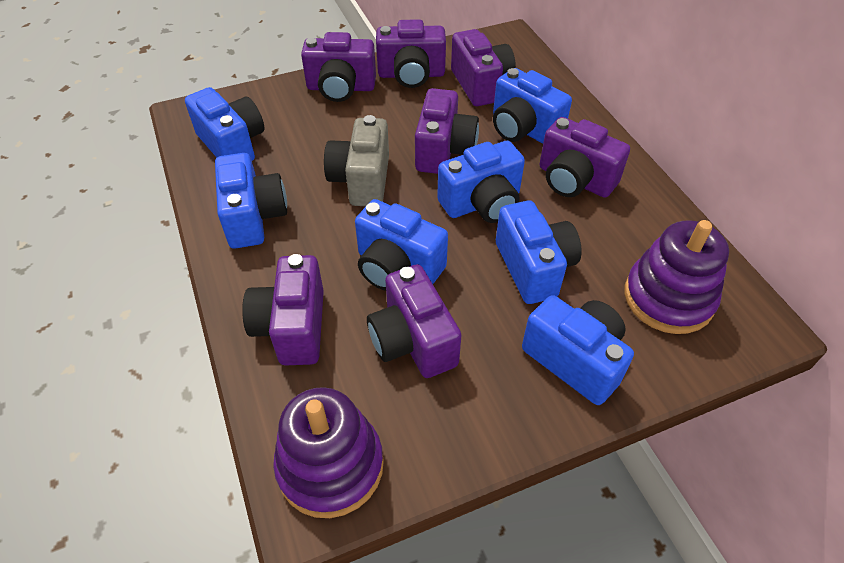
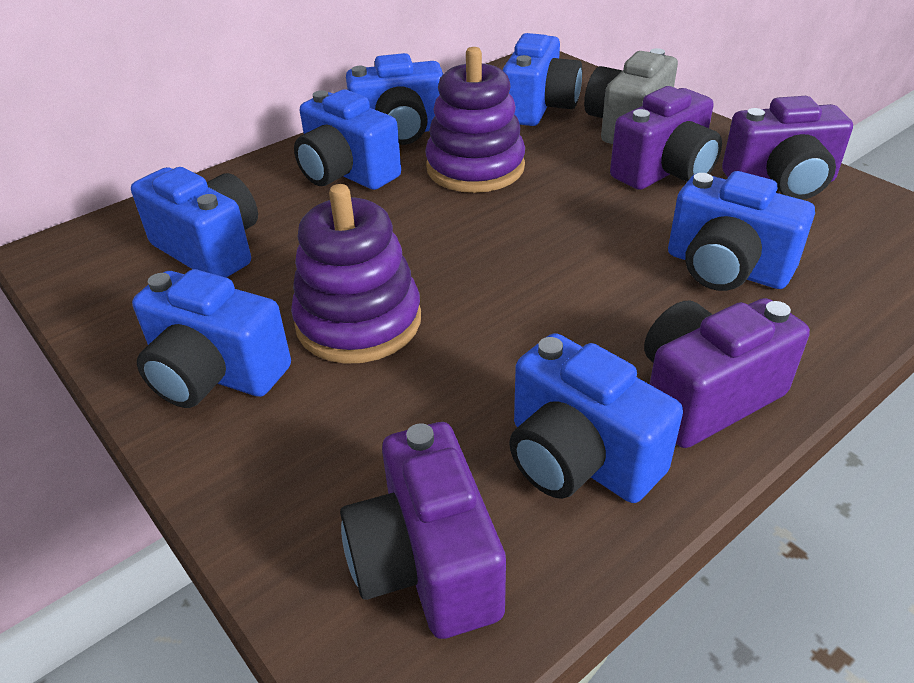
purple camera: [242,254,324,365] [301,32,376,102] [367,264,462,378] [376,19,446,88] [415,88,479,174] [451,29,516,106] [539,117,630,198] = 7 -> [340,422,506,639] [610,86,722,190] [644,298,810,448] [722,96,853,200] = 4

